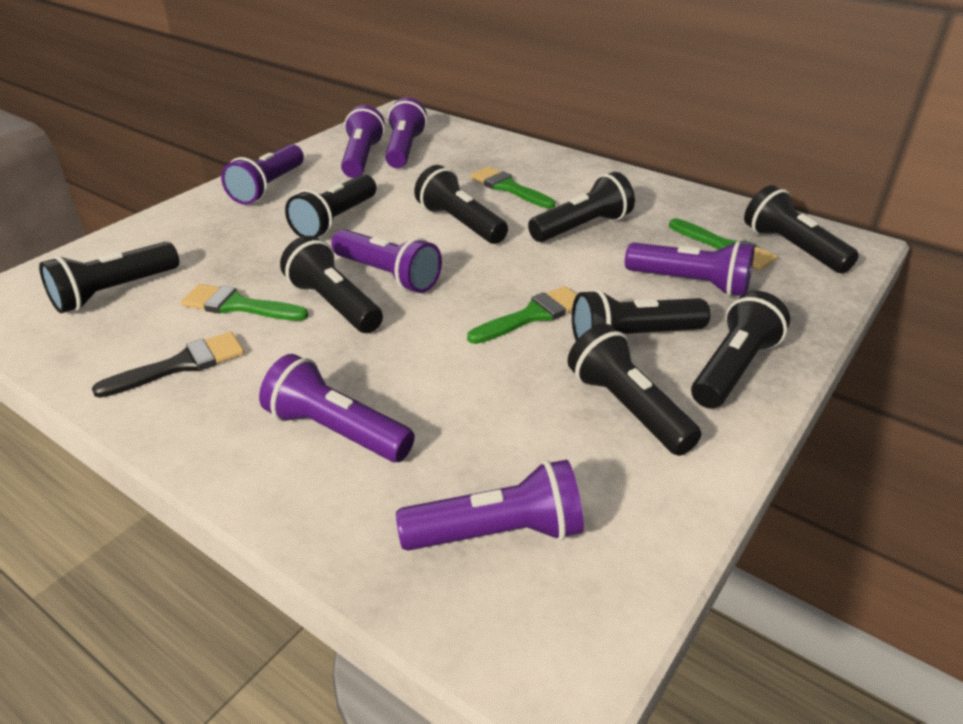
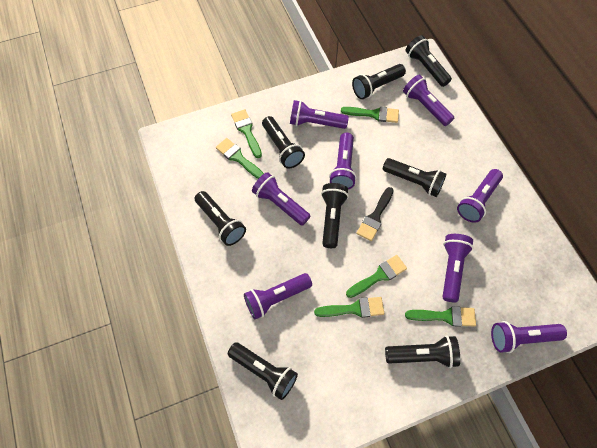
black flashlight: [39,242,179,313] [280,236,383,333] [285,174,377,238] [414,165,508,244] [528,172,635,242] [568,324,702,456] [572,289,710,341] [691,291,790,409] [744,185,859,273] = 9 -> [195,191,246,246] [228,342,298,400] [262,116,305,169] [321,183,349,248] [352,64,406,100] [383,158,446,197] [385,335,460,368] [406,35,452,87] = 8
green brush: [181,284,309,321] [467,286,577,344] [470,167,555,209] [669,219,777,271] = 4 -> [216,138,264,179] [231,109,262,158] [314,297,384,318] [341,106,399,123] [346,255,407,298] [405,306,476,327] = 6
purple flashlight: [221,144,304,205] [259,354,415,462] [331,229,442,293] [341,105,385,178] [385,98,427,168] [396,460,584,551] [625,241,754,297] = 7 -> [244,273,312,319] [252,172,310,226] [290,100,349,129] [329,133,357,189] [403,74,454,126] [442,234,473,302] [457,169,503,223] [491,321,567,353] = 8

